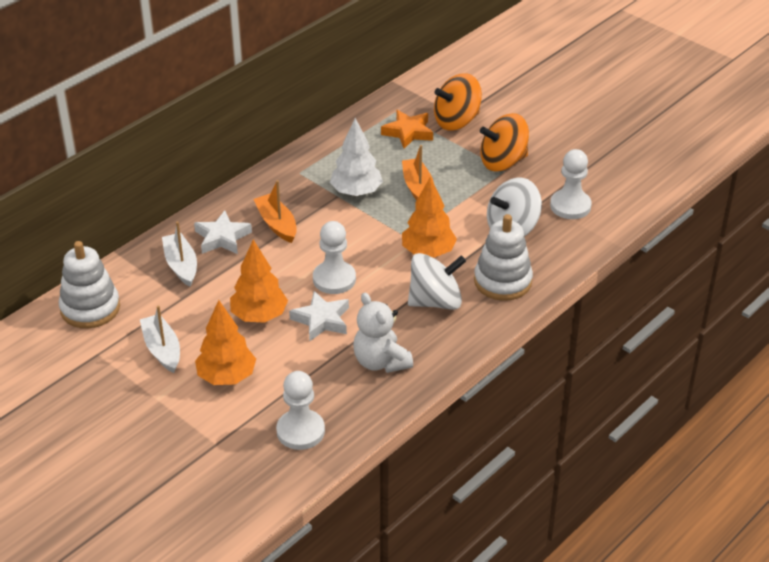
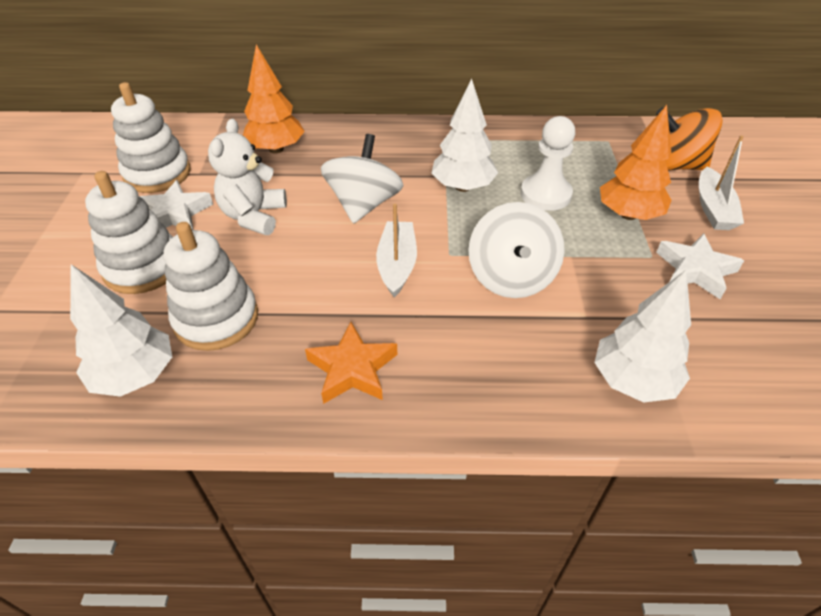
orange boat: [254,180,297,243] [402,145,434,200] = 2 -> none = 0
orange spinning top: [434,73,482,130] [480,113,529,171] = 2 -> [656,107,723,171] = 1
orange tree: [195,300,256,385] [230,240,288,323] [402,176,457,258] = 3 -> [243,45,305,154] [600,105,672,220] = 2
white pawn: [276,371,325,450] [313,221,356,294] [550,149,592,219] = 3 -> [520,116,575,211] = 1
white stacking toy: [59,241,120,328] [474,214,533,301] = 2 -> [85,171,173,294] [111,82,191,193] [164,222,258,351] = 3
white tree: [330,118,383,196] = 1 -> [70,265,172,397] [431,79,498,192] [594,270,691,403] = 3

